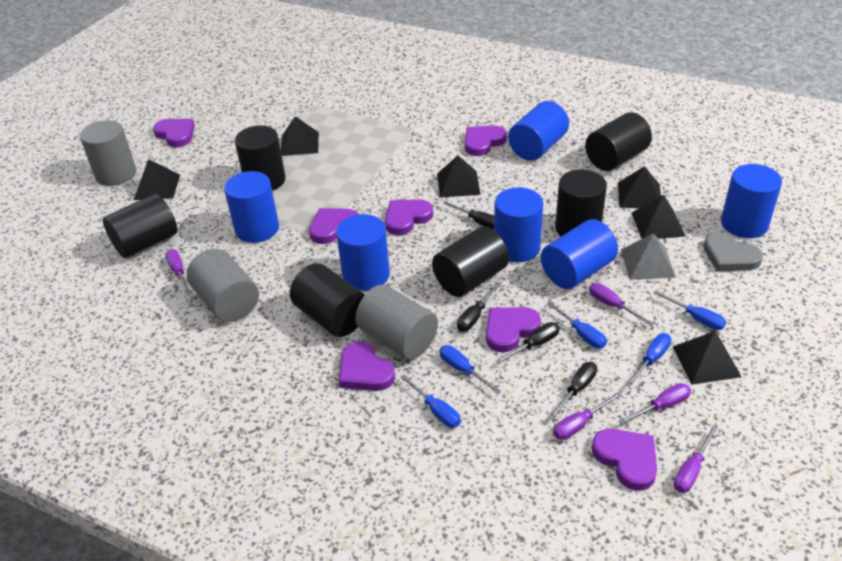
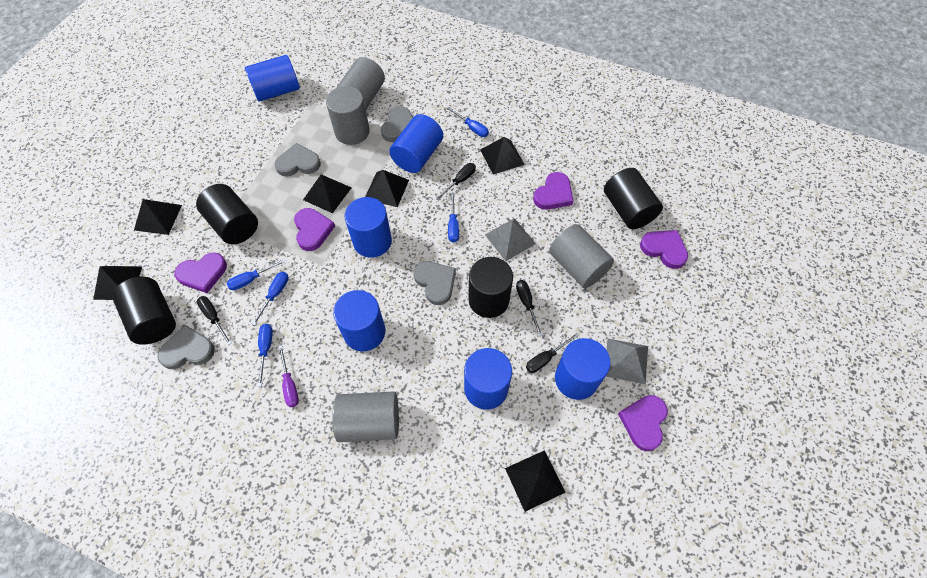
black cylinder: [103,194,178,258] [235,126,285,191] [290,263,365,337] [432,226,509,297] [555,169,607,237] [585,112,652,171] = 6 -> [112,277,176,345] [196,184,258,245] [469,257,513,318] [604,168,663,229] = 4
grey cylinder: [80,120,136,186] [187,249,259,322] [355,285,438,360] = 3 -> [326,86,370,145] [333,391,399,442] [336,57,385,109] [549,224,614,288] = 4
grey heart: [704,232,763,271] = 1 -> [157,325,215,369] [274,143,321,177] [381,106,413,142] [413,261,456,305] = 4
grey pyramid: [621,233,676,280] = 1 -> [485,218,536,261] [606,339,648,384] = 2
purple heart: [153,119,195,147] [309,208,359,244] [339,341,395,391] [385,199,433,235] [465,125,507,156] [486,307,541,352] [592,429,657,491] = 7 -> [174,253,227,293] [294,208,335,251] [533,172,573,210] [618,395,668,451] [640,230,688,269] = 5
purple screwdriver: [165,249,191,295] [553,392,621,440] [589,283,654,326] [619,383,691,424] [674,425,718,493] = 5 -> [278,345,299,407] = 1

